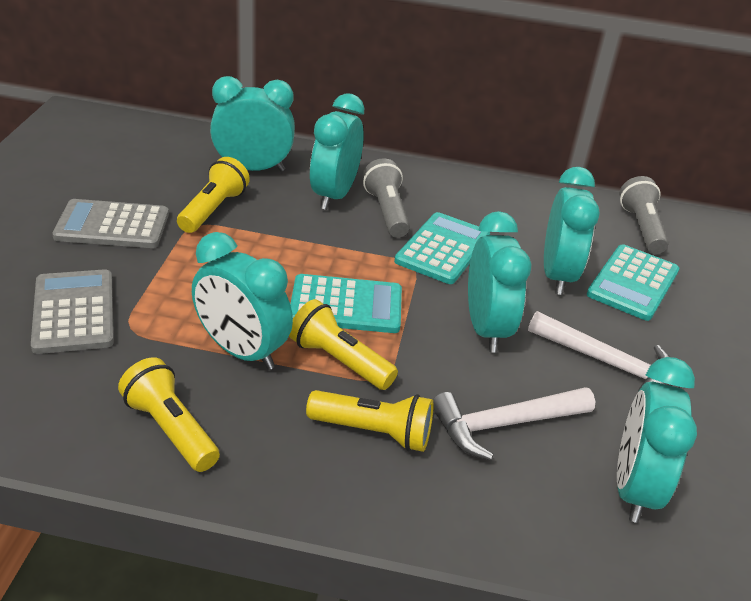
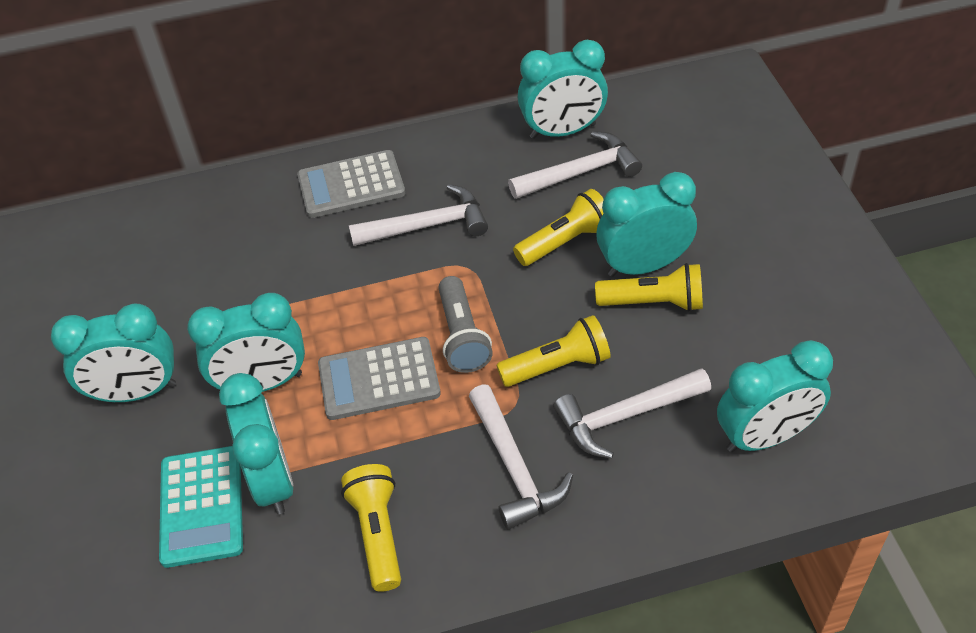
grey flashlight: [363,158,410,238] [619,176,668,254] = 2 -> [438,276,493,373] = 1
turquoise calculator: [290,274,402,333] [394,212,490,284] [587,244,679,321] = 3 -> [159,446,243,568] = 1
white hammer: [433,387,595,460] [528,311,670,392] = 2 -> [349,184,488,246] [469,384,573,530] [508,131,642,199] [553,368,711,459] = 4

